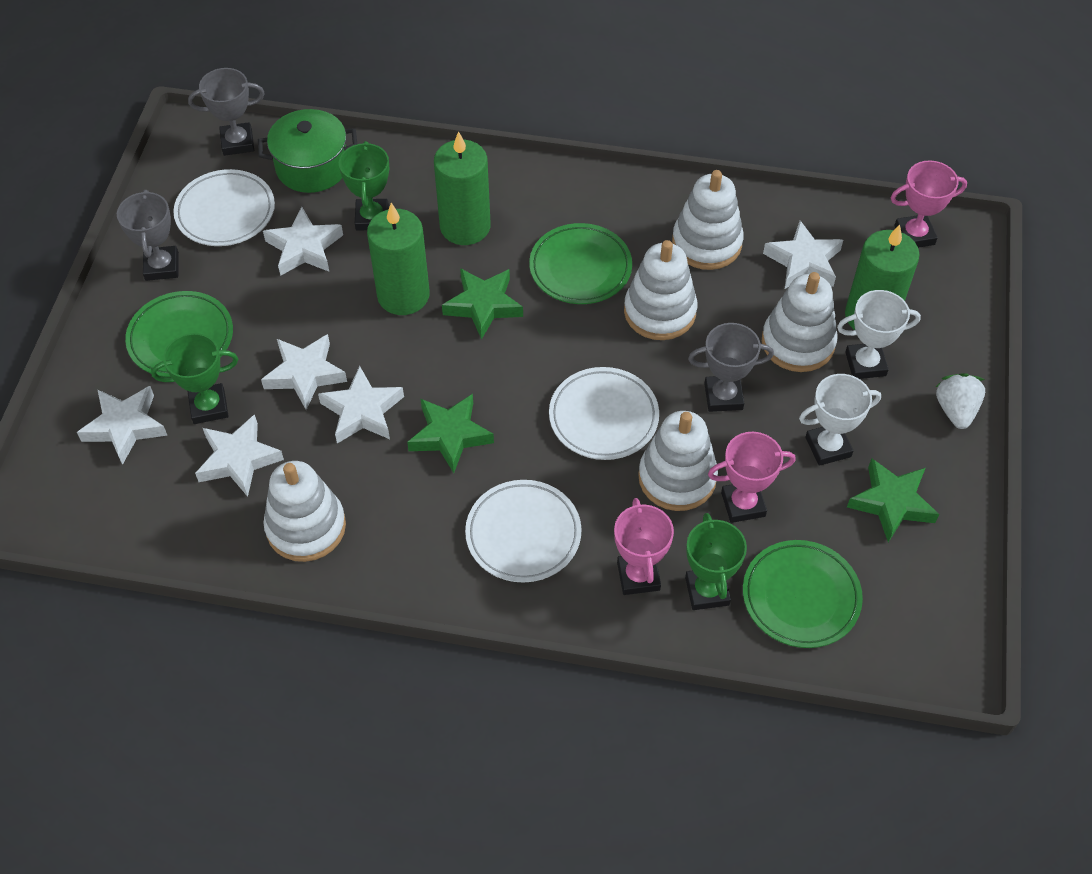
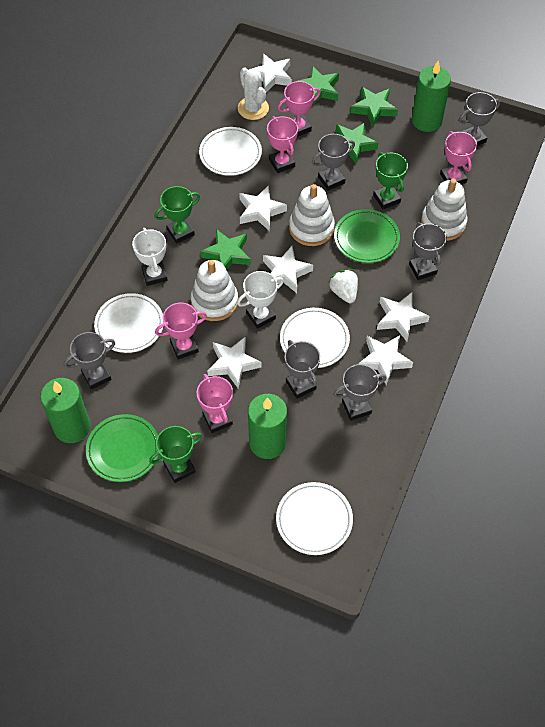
green plate: [125,291,233,377] [529,223,632,304] [743,540,863,648] = 3 -> [86,414,159,482] [334,209,400,263] = 2
green pot: [258,109,357,193] = 1 -> none = 0
green star: [407,394,494,473] [442,268,523,340] [847,458,939,542] = 3 -> [200,229,251,270] [298,66,339,105] [336,123,378,164] [350,86,398,127] = 4
grey trophy: [117,190,179,281] [188,68,265,156] [688,323,774,412] = 3 -> [64,332,115,389] [285,340,320,399] [312,134,355,191] [333,364,387,421] [409,222,447,280] [459,92,500,146] = 6
pink trophy: [614,498,674,595] [708,432,796,523] [891,160,967,248] = 3 -> [155,302,207,360] [197,374,233,433] [267,116,298,173] [278,81,321,137] [440,131,477,184] = 5
white cactus: none = 0 -> [238,68,269,120] = 1
white plate: [173,169,275,246] [465,480,582,582] [549,367,659,460] = 3 -> [94,293,163,353] [199,127,262,176] [276,482,353,555] [280,308,350,368] = 4
white stacking toy: [263,461,346,562] [624,240,697,340] [638,411,718,511] [672,170,744,270] [762,272,837,372] = 5 -> [191,260,238,321] [289,184,335,246] [421,179,468,241] = 3

